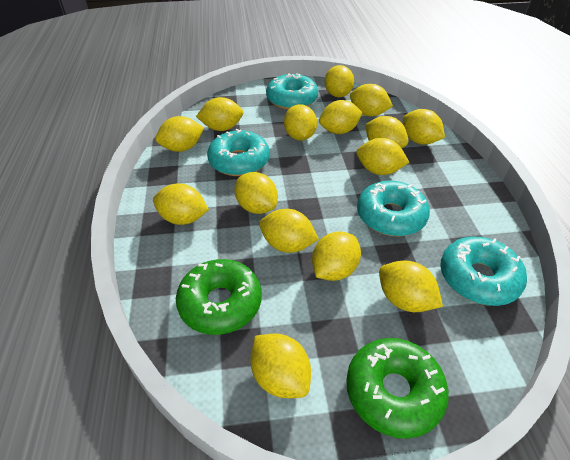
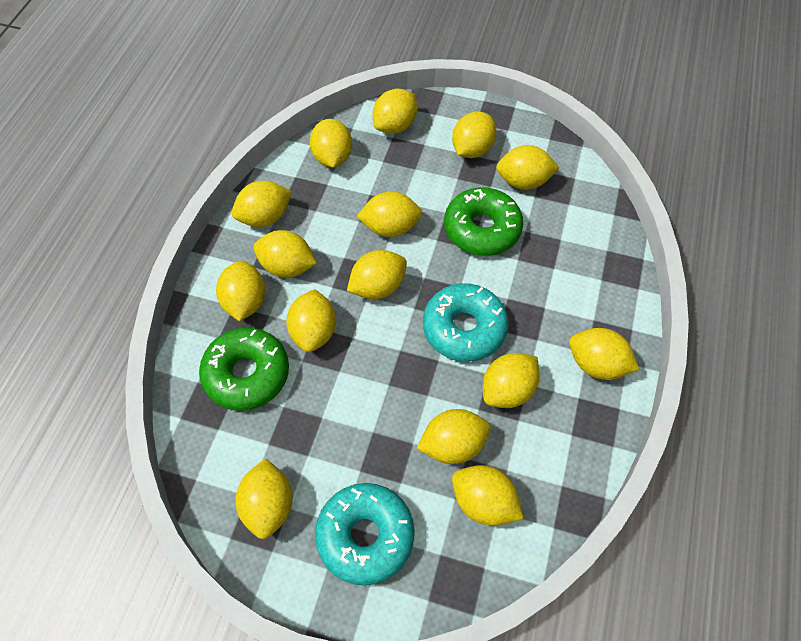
turquoise donut: [207,129,270,176] [266,73,318,110] [357,181,430,236] [441,237,527,306] = 4 -> [315,483,415,586] [423,283,508,362] = 2

